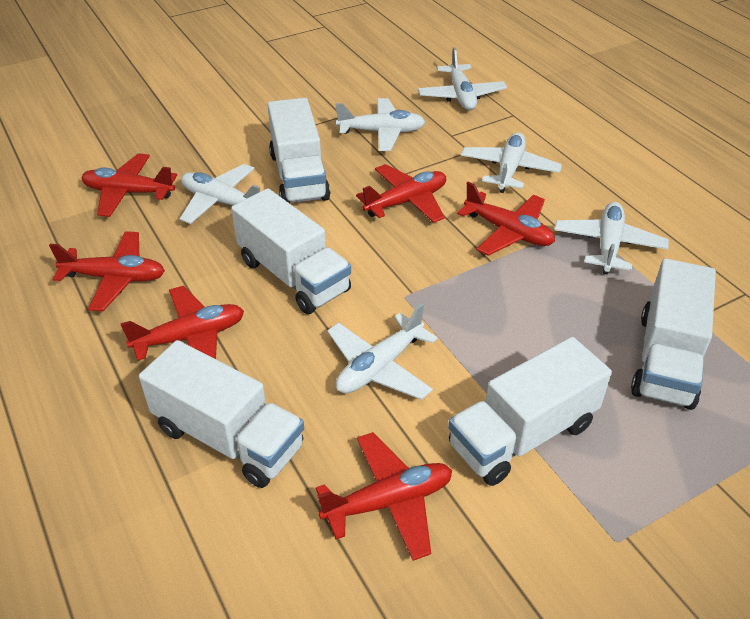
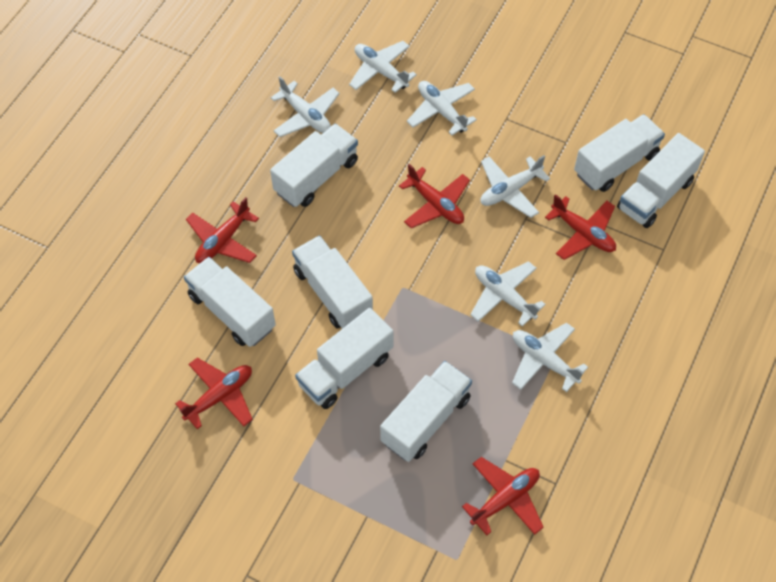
red plane: [49,231,165,311] [81,153,177,217] [120,286,244,361] [316,432,452,561] [356,164,446,223] [457,182,555,256] = 6 -> [175,358,253,429] [186,197,259,263] [399,164,470,228] [462,457,544,535] [545,194,616,260] = 5
white truck: [139,340,304,488] [231,188,351,314] [267,98,330,203] [448,337,612,486] [631,258,716,410] = 5 -> [184,257,276,347] [270,124,358,207] [292,236,373,329] [295,308,394,409] [380,361,472,462] [574,114,665,192] [617,133,705,228] = 7

